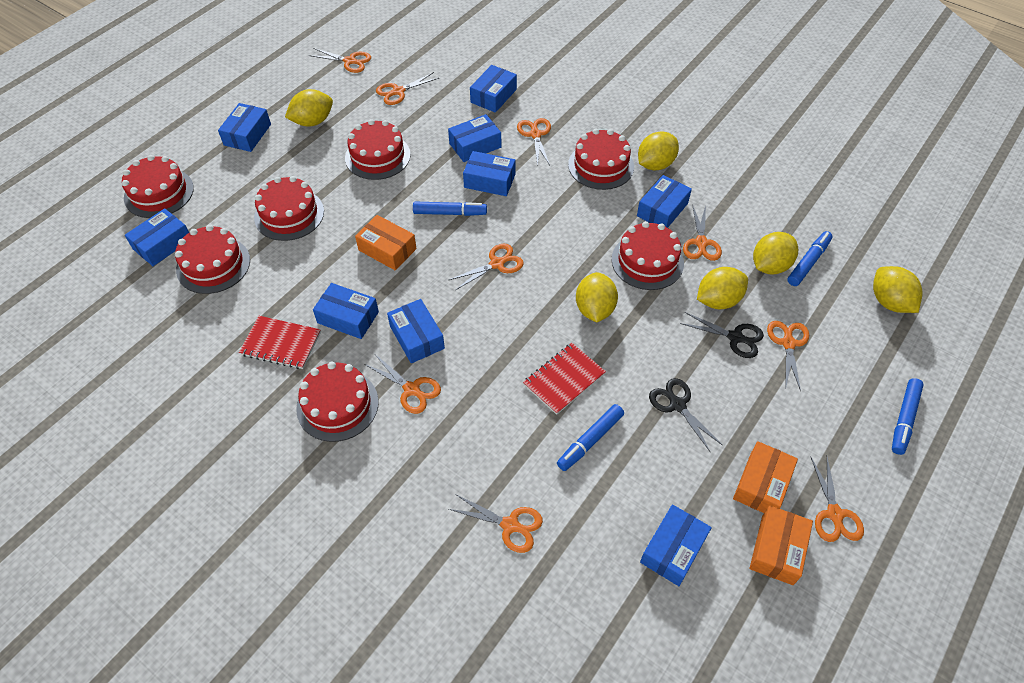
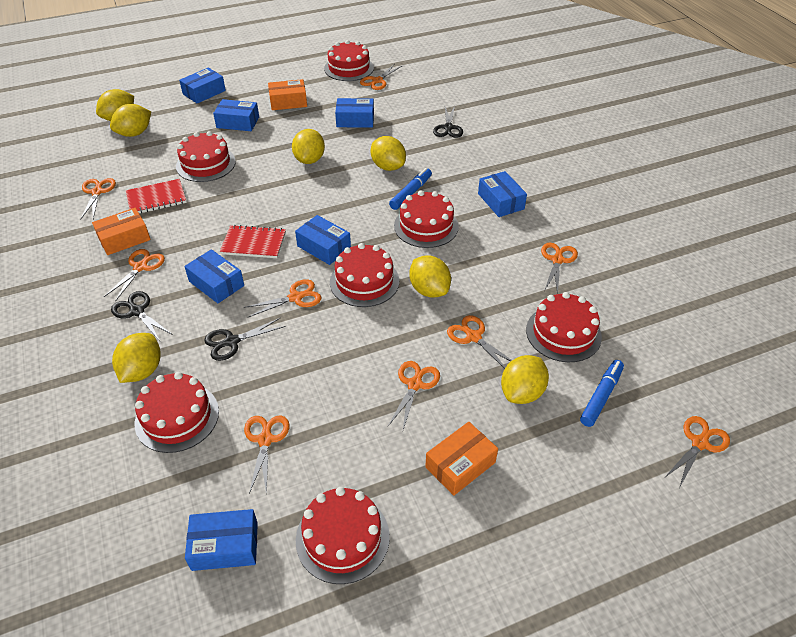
black scissors: [649,378,723,453] [680,312,764,358] = 2 -> [111,291,173,341] [204,318,286,361] [433,106,463,138] = 3
blue box: [125,208,189,266] [218,103,271,152] [313,283,379,339] [387,299,445,363] [448,114,501,162] [463,151,516,196] [470,65,517,113] [637,175,692,228] [640,504,712,586] = 9 -> [179,68,226,104] [184,249,244,303] [185,509,258,571] [213,99,259,131] [295,215,351,265] [335,98,374,128] [478,171,527,217] = 7
blue marker: [413,202,487,216] [557,404,624,471] [787,231,833,286] [892,378,924,455] = 4 -> [389,168,432,210] [580,360,624,427] = 2
yellow lemon: [285,89,333,126] [576,272,618,323] [638,131,679,170] [697,267,748,309] [753,232,798,274] [873,266,923,313] = 6 -> [96,89,134,121] [110,104,151,137] [112,333,161,383] [292,129,325,164] [370,136,406,171] [409,255,451,298] [501,355,549,404] = 7

